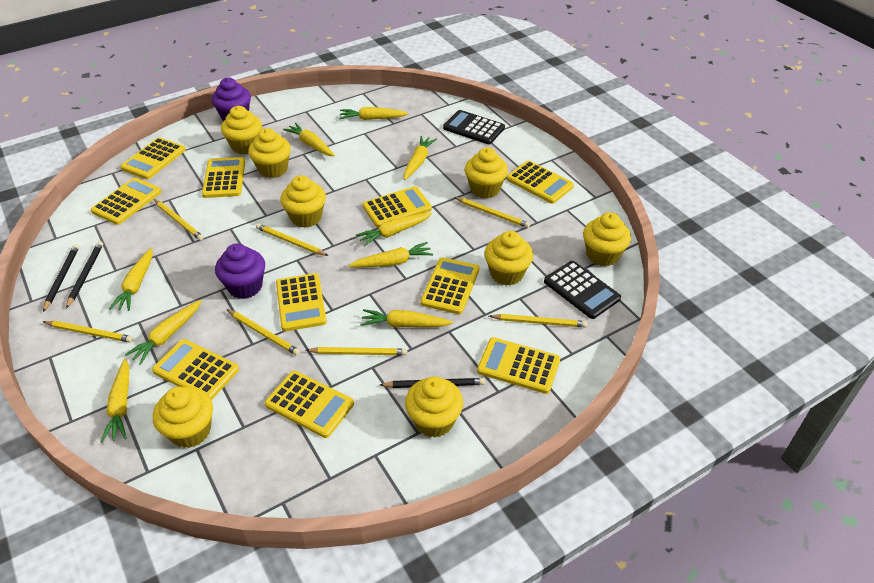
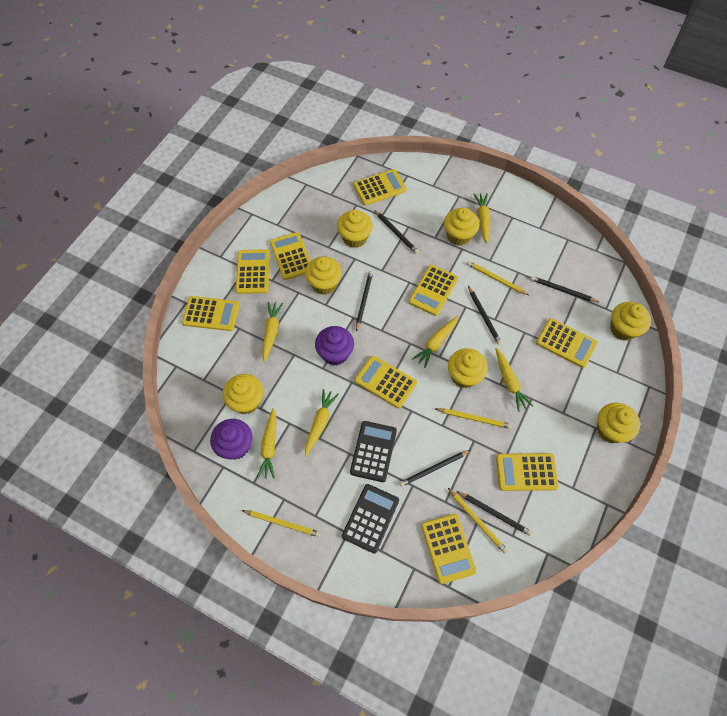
black pencil: [43,244,79,312] [66,241,103,309] [380,378,485,388] = 3 -> [356,271,373,332] [374,210,419,254] [399,450,470,487] [457,491,532,536] [468,286,502,345] [531,276,599,302] = 6
yellow calculator: [91,177,162,225] [120,137,186,179] [152,339,239,400] [202,157,245,198] [265,371,354,438] [276,273,327,331] [362,186,432,228] [420,257,479,314] [477,337,560,394] [507,160,574,204] = 10 -> [182,296,240,331] [236,249,270,294] [270,232,310,280] [353,169,407,205] [355,356,417,409] [409,265,458,316] [421,514,476,584] [496,453,559,491] [536,318,598,368] = 9
yellow carrot: [101,359,129,443] [109,248,153,311] [125,300,201,365] [283,123,335,156] [339,107,409,120] [348,242,433,268] [356,213,432,247] [360,309,453,327] [404,136,437,180] = 9 -> [257,408,276,479] [262,301,283,362] [305,389,339,457] [412,316,459,368] [473,193,490,244] [496,348,533,412] = 6
yellow cupcake: [153,387,213,448] [221,106,262,154] [248,128,291,178] [280,175,326,228] [405,377,463,438] [465,148,508,198] [484,231,533,286] [583,212,631,266] = 8 -> [222,374,263,414] [305,256,342,295] [337,210,373,248] [444,207,479,246] [448,348,488,388] [597,403,640,443] [610,302,651,341] = 7
yellow pencil: [43,321,133,343] [154,199,204,241] [226,309,300,355] [256,224,328,256] [306,347,407,355] [454,197,530,228] [489,314,587,328] = 7 -> [242,510,321,537] [435,408,512,429] [448,488,508,554] [467,261,529,295] = 4

